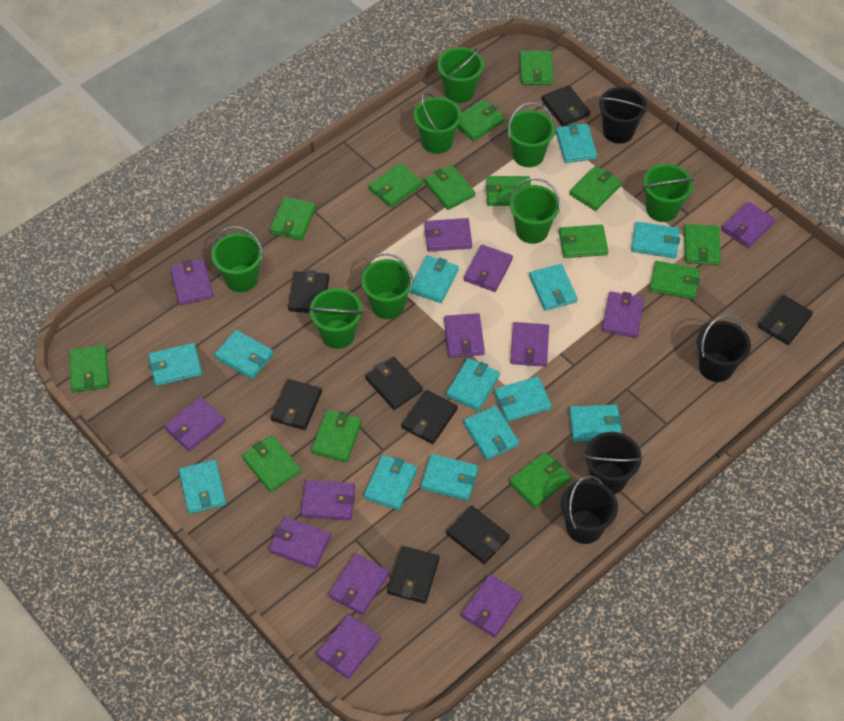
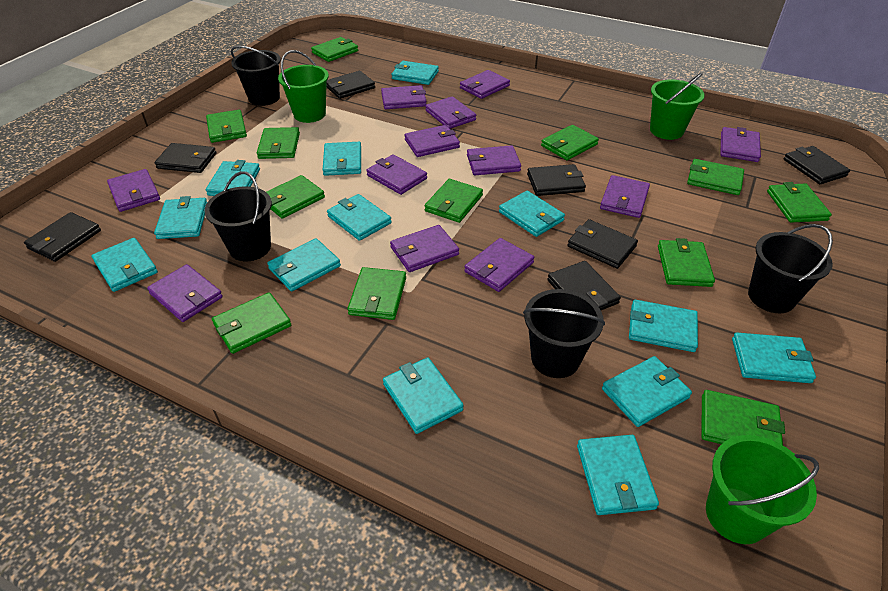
black wallet: [271,379,322,430] [288,270,329,313] [365,357,423,410] [387,546,439,604] [402,390,458,444] [446,505,510,564] [542,85,590,127] [758,294,813,345] = 8 -> [24,212,101,262] [154,143,216,173] [326,71,375,99] [527,164,586,196] [547,261,621,310] [568,219,638,269] [784,146,850,184] = 7
green bucket: [211,226,263,292] [309,288,363,349] [361,253,413,319] [414,93,461,154] [437,47,484,103] [507,102,555,167] [510,178,560,244] [643,164,694,222] = 8 -> [278,50,329,123] [650,73,705,140] [706,435,819,544] = 3
green wallet: [69,345,109,392] [242,435,301,492] [270,197,316,240] [311,410,362,462] [369,163,423,208] [424,165,475,210] [457,99,505,141] [486,176,531,206] [509,452,571,508] [520,51,554,85] [559,224,608,258] [569,166,622,211] [650,261,700,300] [684,224,721,265] = 14 -> [206,110,247,143] [212,292,291,354] [257,127,300,159] [266,175,325,219] [311,37,358,62] [347,267,406,320] [424,179,483,223] [541,125,599,160] [658,238,715,287] [687,159,744,195] [701,390,785,445] [767,182,832,223] = 12
purple wallet: [164,397,225,451] [170,259,213,305] [269,517,331,569] [301,480,355,520] [316,614,381,679] [329,553,389,615] [424,218,472,252] [444,313,485,358] [462,574,523,637] [464,244,513,292] [510,322,549,367] [602,291,644,338] [721,201,775,248] = 13 -> [107,169,160,212] [147,264,223,322] [366,154,427,195] [381,85,426,109] [390,225,459,272] [404,125,460,157] [425,96,476,129] [460,70,510,99] [464,238,534,292] [467,145,521,175] [600,175,650,218] [720,127,761,162] = 12

